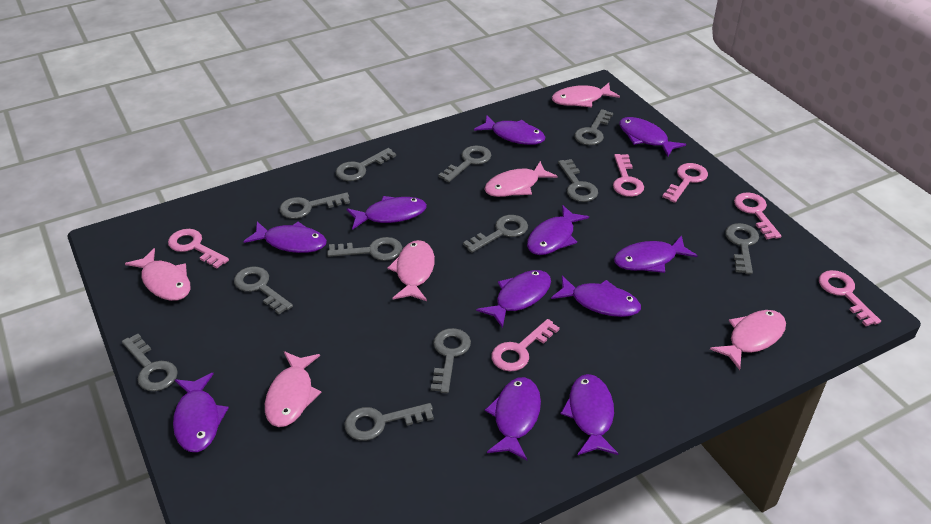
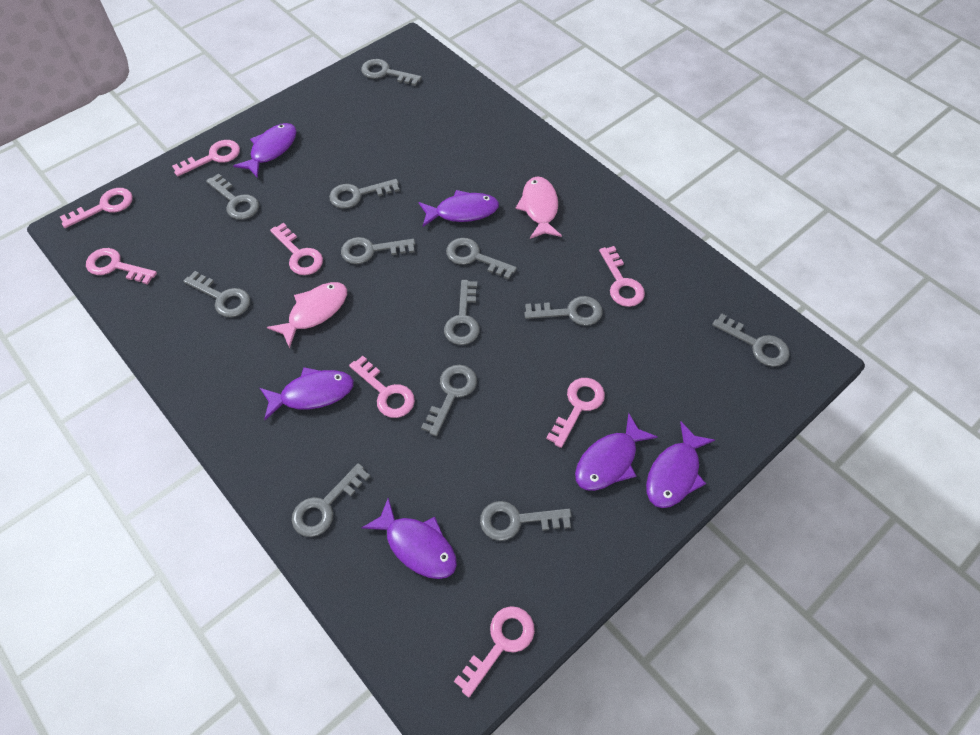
pink fish: [125,248,191,301] [265,351,322,427] [387,240,435,301] [484,161,558,197] [552,83,620,107] [710,310,786,370] = 6 -> [267,282,347,349] [516,176,562,239] = 2
pink key: [168,229,229,269] [491,319,560,372] [613,154,644,197] [662,163,708,203] [734,192,782,239] [819,270,881,326] = 6 -> [60,188,133,228] [86,248,157,285] [172,140,240,176] [270,223,323,275] [349,356,415,418] [454,606,535,697] [546,378,605,448] [599,246,645,307] = 8
purple fish: [173,373,229,452] [243,221,327,253] [347,196,427,230] [474,115,545,145] [476,270,551,328] [485,377,541,460] [527,205,589,255] [551,276,641,317] [560,374,619,455] [614,235,697,273] [619,117,686,156] = 11 -> [233,123,297,178] [260,367,354,420] [362,498,457,579] [419,190,499,227] [575,413,658,491] [646,422,715,508] = 6

